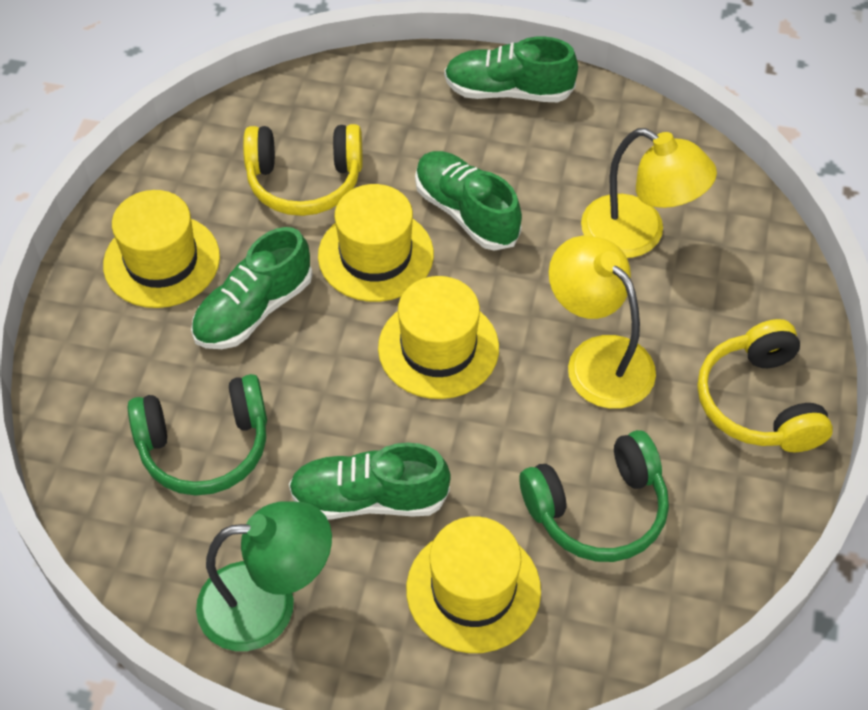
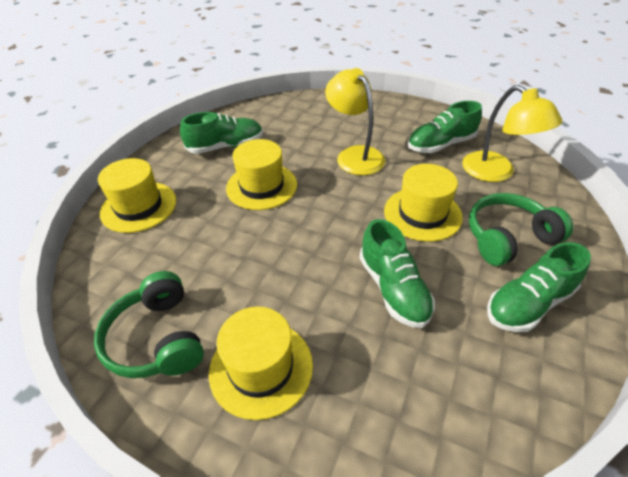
green lamp: [196,501,332,651] = 1 -> none = 0
yellow headphones: [243,124,363,216] [697,319,833,452] = 2 -> none = 0

